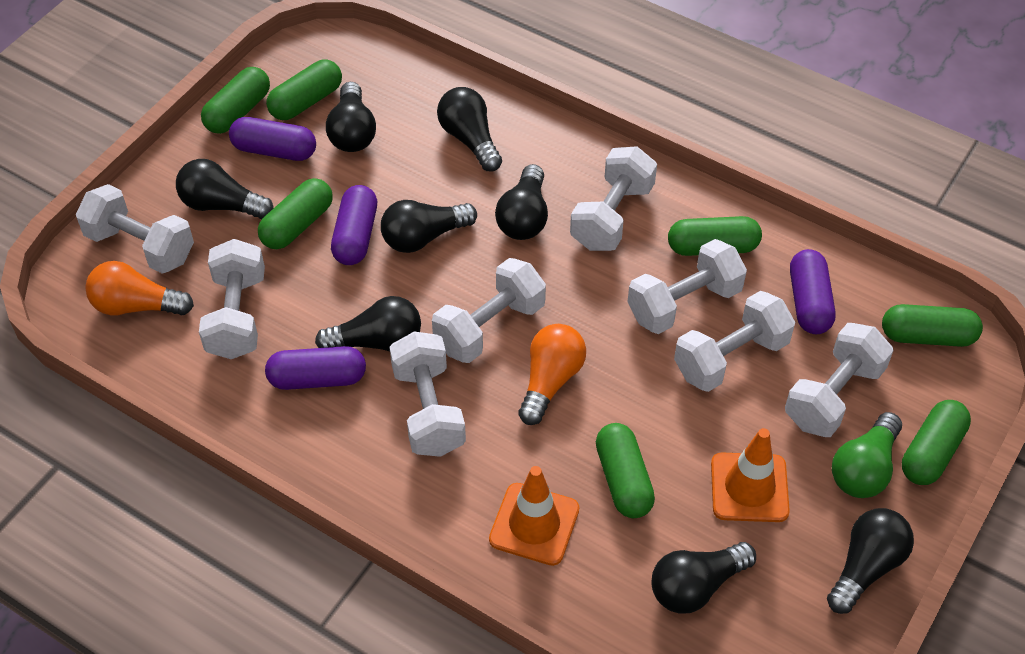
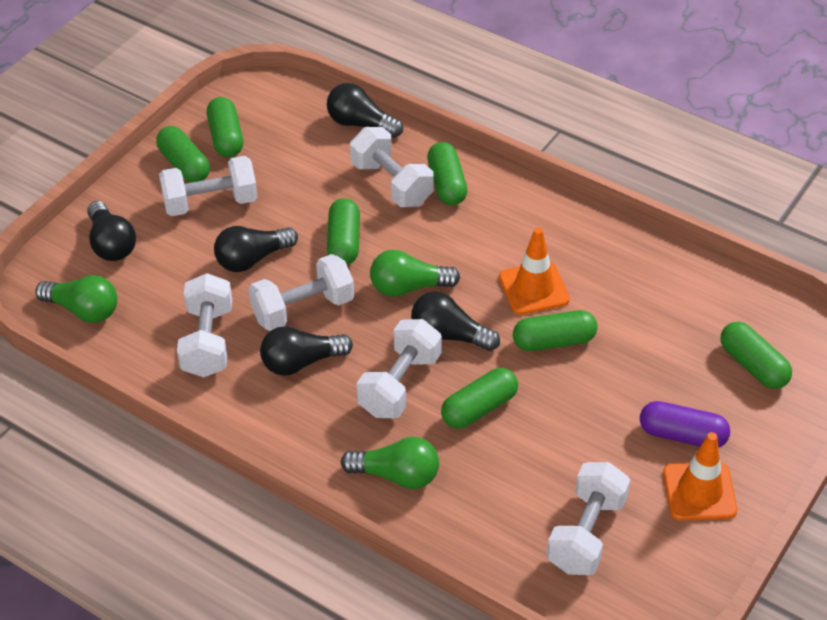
black light bulb: [176,159,273,219] [315,296,421,351] [326,82,376,152] [381,200,477,253] [437,87,502,171] [495,164,548,240] [651,542,756,614] [827,508,914,614] = 8 -> [87,201,136,261] [214,226,298,272] [260,326,353,376] [327,83,403,138] [411,291,500,351] = 5
green light bulb: [832,412,902,498] = 1 -> [36,275,117,323] [341,437,439,489] [370,250,460,297] = 3
orange light bulb: [85,261,194,315] [518,324,586,425] = 2 -> none = 0
purple capsule: [229,117,316,161] [265,346,366,390] [331,185,377,265] [790,249,836,334] = 4 -> [640,401,730,448] = 1
white dumbbell: [76,184,194,274] [199,239,265,359] [390,331,466,457] [432,258,546,363] [570,146,657,251] [628,239,747,334] [674,291,795,392] [785,323,894,437] = 8 -> [159,156,258,216] [177,273,232,377] [249,254,354,331] [350,127,434,207] [356,319,442,418] [547,462,630,575] = 6

